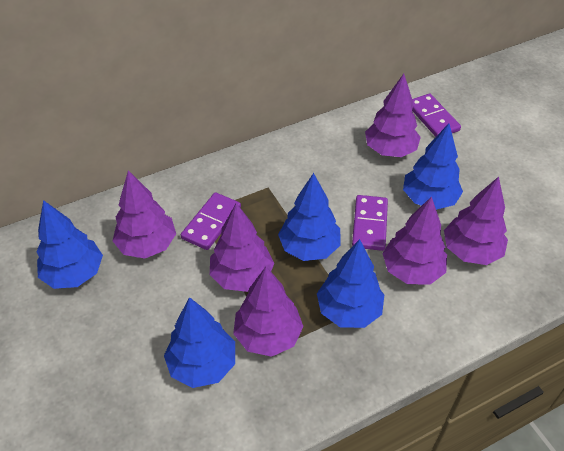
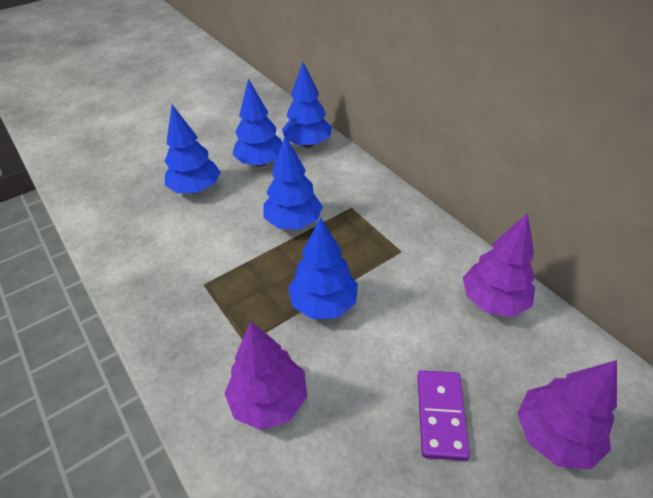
purple domino: [181,192,241,250] [352,195,388,251] [412,94,461,137] = 3 -> [417,370,470,461] = 1
purple tree: [113,170,176,259] [210,203,274,292] [233,266,304,357] [365,74,421,157] [382,197,447,285] [444,177,508,265] = 6 -> [225,322,307,430] [463,213,535,317] [517,360,617,469] = 3

